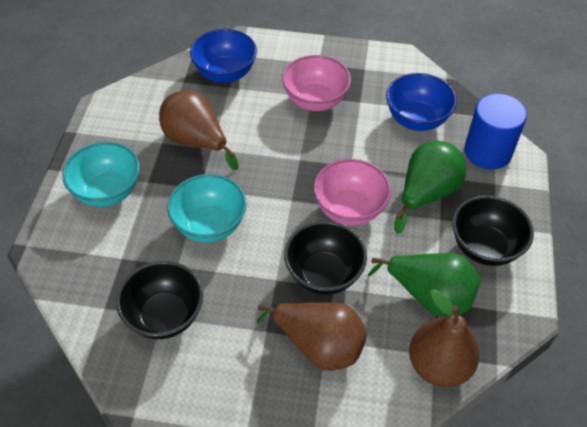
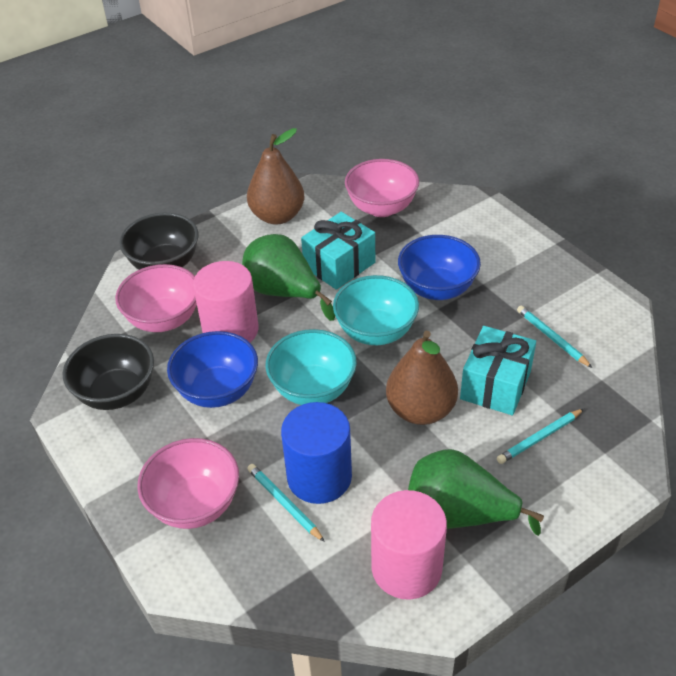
black bowl: [116,261,203,339] [284,221,367,295] [452,195,534,266] = 3 -> [62,334,154,410] [119,213,199,270] = 2
brown pear: [159,90,239,170] [257,303,367,371] [409,289,480,387] = 3 -> [247,128,304,225] [386,331,458,425] = 2
pink bowl: [282,55,351,111] [313,159,391,226] = 2 -> [115,264,197,332] [137,438,239,529] [345,159,419,217] = 3
pink cylinder: none = 0 -> [193,261,258,342] [371,490,447,600] = 2
turquoise gift: none = 0 -> [301,212,375,290] [460,326,536,415] = 2
turquoise pencil: none = 0 -> [247,464,325,542] [497,409,584,464] [517,306,592,368] = 3

